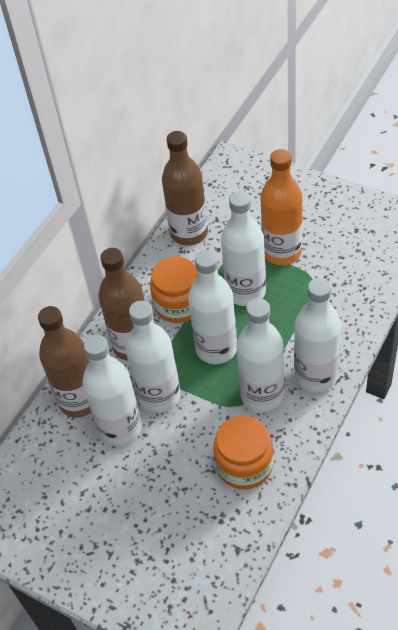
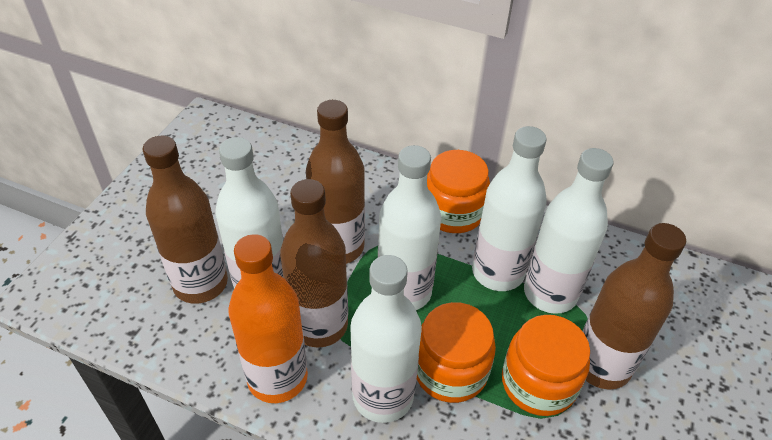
brown bottle: [38,306,91,418] [99,248,145,361] [162,131,208,246] = 3 -> [142,135,228,304] [280,179,348,347] [306,100,365,264] [582,223,686,389] = 4
orange jar: [150,256,198,323] [213,415,274,489] = 2 -> [417,302,496,403] [427,150,490,233] [502,315,590,416] = 3
white bottle: [83,335,142,446] [125,300,180,413] [188,250,237,364] [221,191,266,306] [237,298,284,412] [294,278,342,393] = 6 -> [215,137,284,288] [350,255,422,423] [378,145,441,310] [472,126,547,291] [524,148,613,314] = 5

